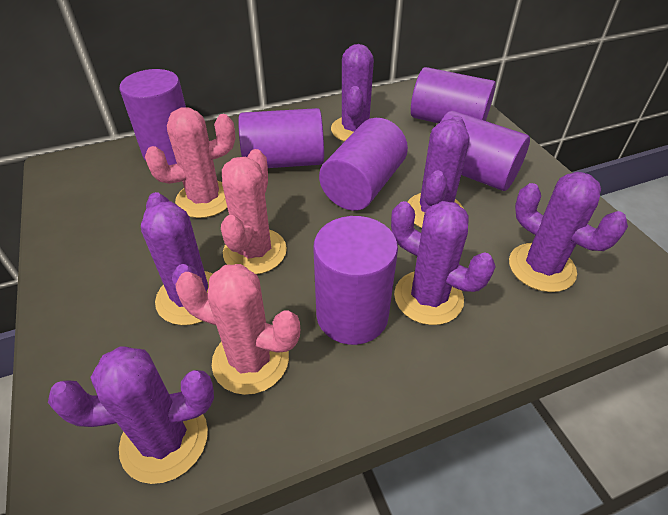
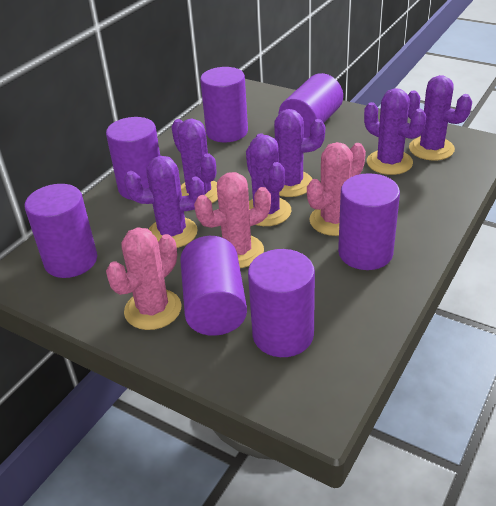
purple cylinder: [119,69,186,165] [238,108,324,168] [313,216,398,345] [319,118,408,211] [411,67,496,123] [440,111,530,191] = 6 -> [25,184,97,278] [106,117,160,200] [180,236,247,336] [200,67,248,142] [248,249,315,357] [279,73,343,138] [338,173,400,270] = 7

